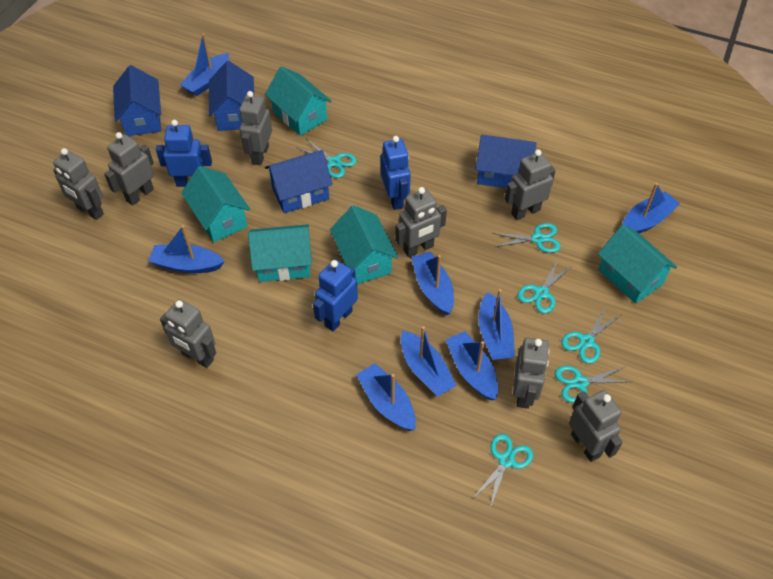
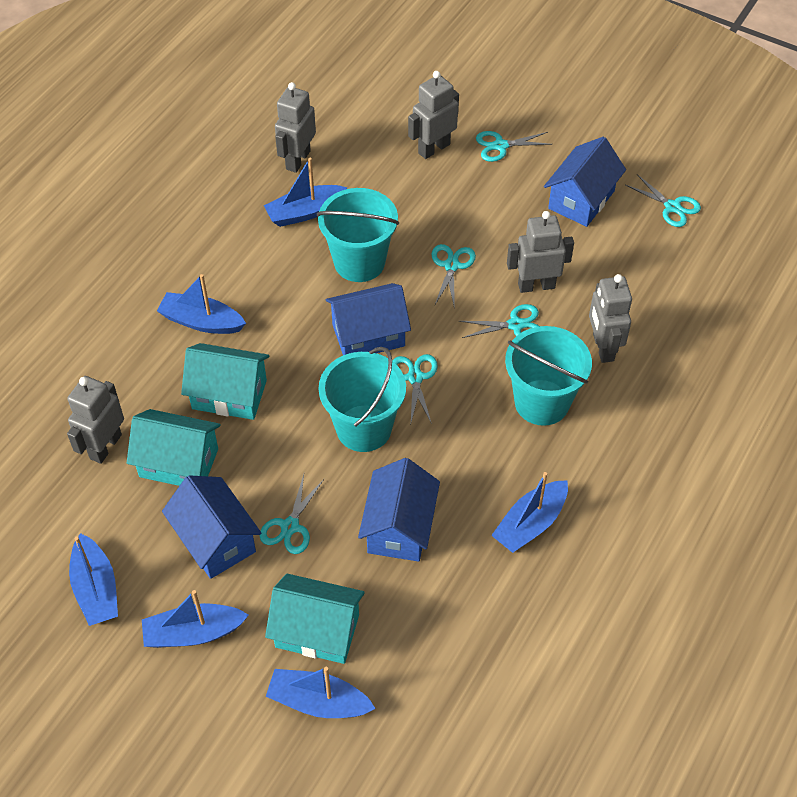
blue boat: [148,225,225,273] [180,33,229,96] [356,363,416,431] [401,326,457,396] [411,251,454,315] [445,331,498,400] [479,289,515,360] [622,183,680,233] = 8 -> [69,533,118,626] [142,590,249,648] [157,274,246,334] [264,158,347,227] [266,667,376,718] [491,472,568,553] = 6
blue robot: [156,120,212,187] [313,259,358,332] [381,136,411,210] = 3 -> none = 0
grey robot: [53,148,104,220] [104,132,154,206] [160,299,216,368] [239,91,272,165] [395,187,447,257] [505,149,556,220] [513,338,549,409] [569,390,622,462] = 8 -> [67,376,124,464] [275,82,316,173] [408,71,459,159] [507,211,574,293] [589,274,632,363] = 5
turquoise bucket: none = 0 -> [317,188,399,282] [318,347,406,452] [505,326,592,426] = 3
turquoise house: [181,166,250,242] [248,224,312,282] [265,66,331,136] [330,205,398,284] [598,225,677,304] = 5 -> [127,409,221,486] [181,343,269,420] [265,574,365,664] = 3

